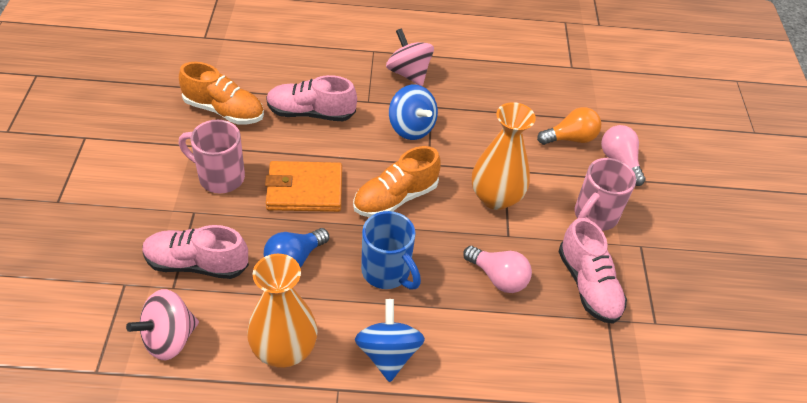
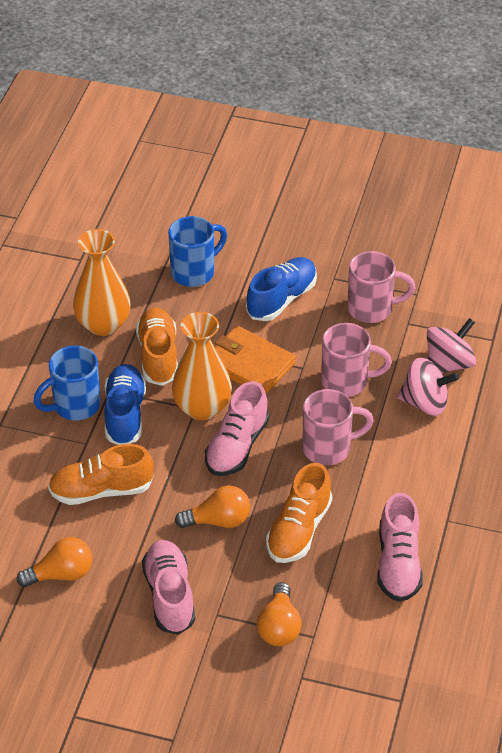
blue light bulb: [264,228,329,268] = 1 -> none = 0
blue mug: [361,211,421,290] = 1 -> [33,346,101,420] [168,216,227,287] = 2
blue shoe: none = 0 -> [104,364,146,445] [246,257,317,321] = 2
blue spinning top: [355,299,425,382] [389,85,438,140] = 2 -> none = 0
orange light bulb: [537,107,601,145] = 1 -> [17,537,92,587] [175,485,250,528] [257,582,302,646] = 3
orange shoe: [179,62,264,125] [353,146,441,217] = 2 -> [48,444,154,505] [136,308,178,386] [266,463,332,563] = 3
pink light bulb: [463,246,532,293] [601,125,646,186] = 2 -> none = 0
pink mug: [179,120,245,193] [575,158,636,231] = 2 -> [302,389,374,465] [321,323,392,397] [347,251,416,323] = 3

